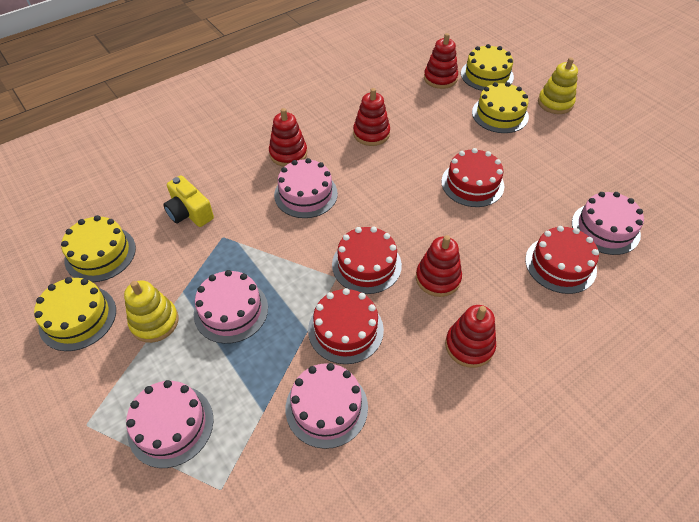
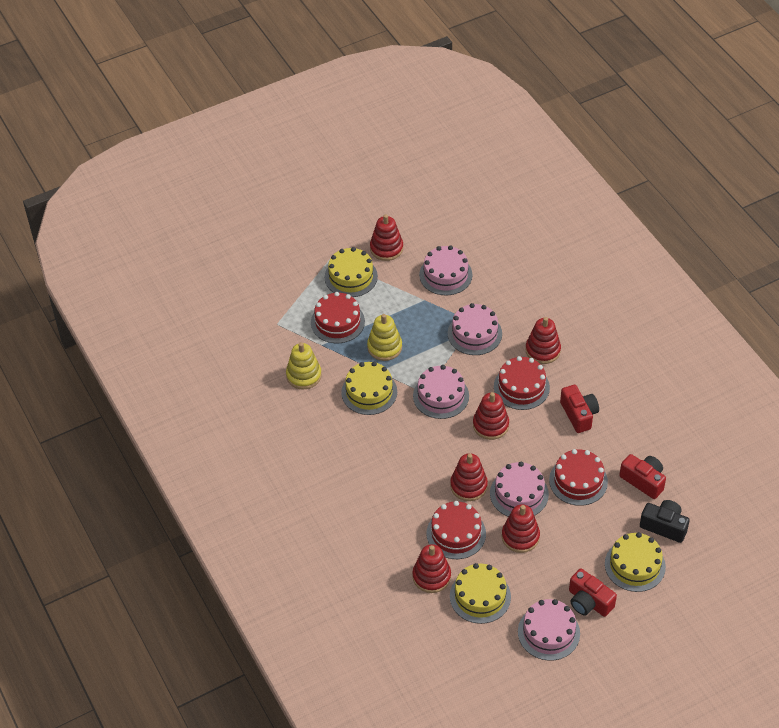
black camera: none = 0 -> [640,500,690,543] = 1
red camera: none = 0 -> [560,385,599,433] [569,569,617,617] [619,454,666,499] = 3
red stacking toy: [269,108,307,167] [353,88,390,146] [416,235,462,297] [424,33,458,89] [445,305,496,368] = 5 -> [370,214,403,261] [412,544,451,593] [450,453,488,501] [473,392,509,440] [502,504,540,553] [526,317,561,364] = 6
yellow camera: [163,176,214,227] = 1 -> none = 0

